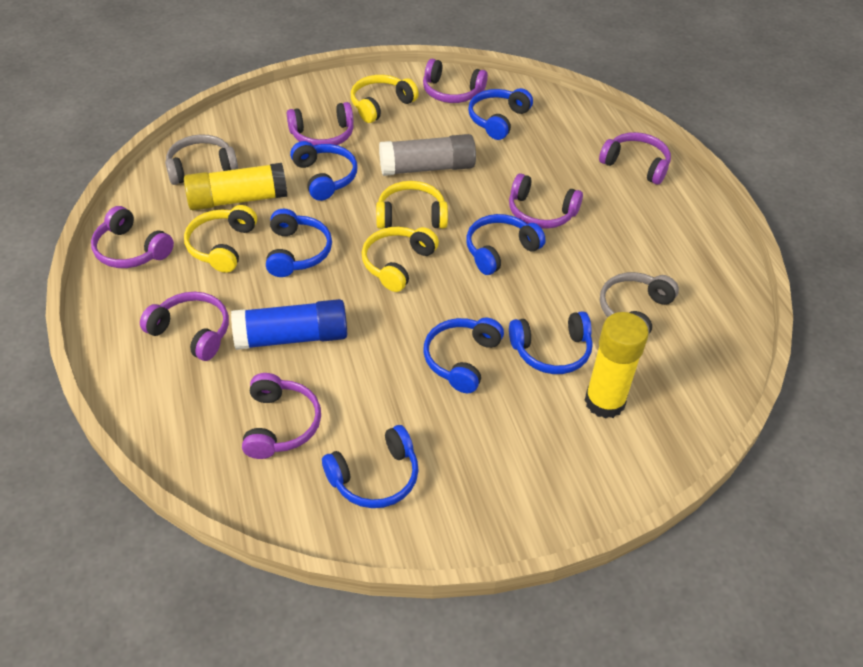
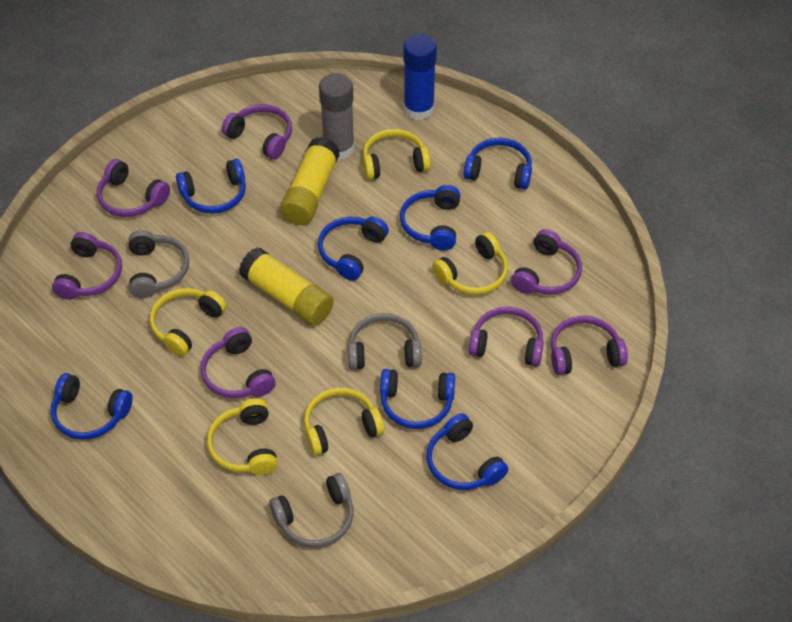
grey headphones: [165,134,238,185] [600,272,679,334] = 2 -> [128,230,189,298] [269,473,354,548] [348,313,422,370] = 3
yellow headphones: [184,205,257,273] [351,75,419,123] [362,227,439,292] [376,181,448,229] = 4 -> [150,288,226,356] [207,398,278,475] [304,388,384,455] [363,129,431,180] [432,232,508,295] = 5

